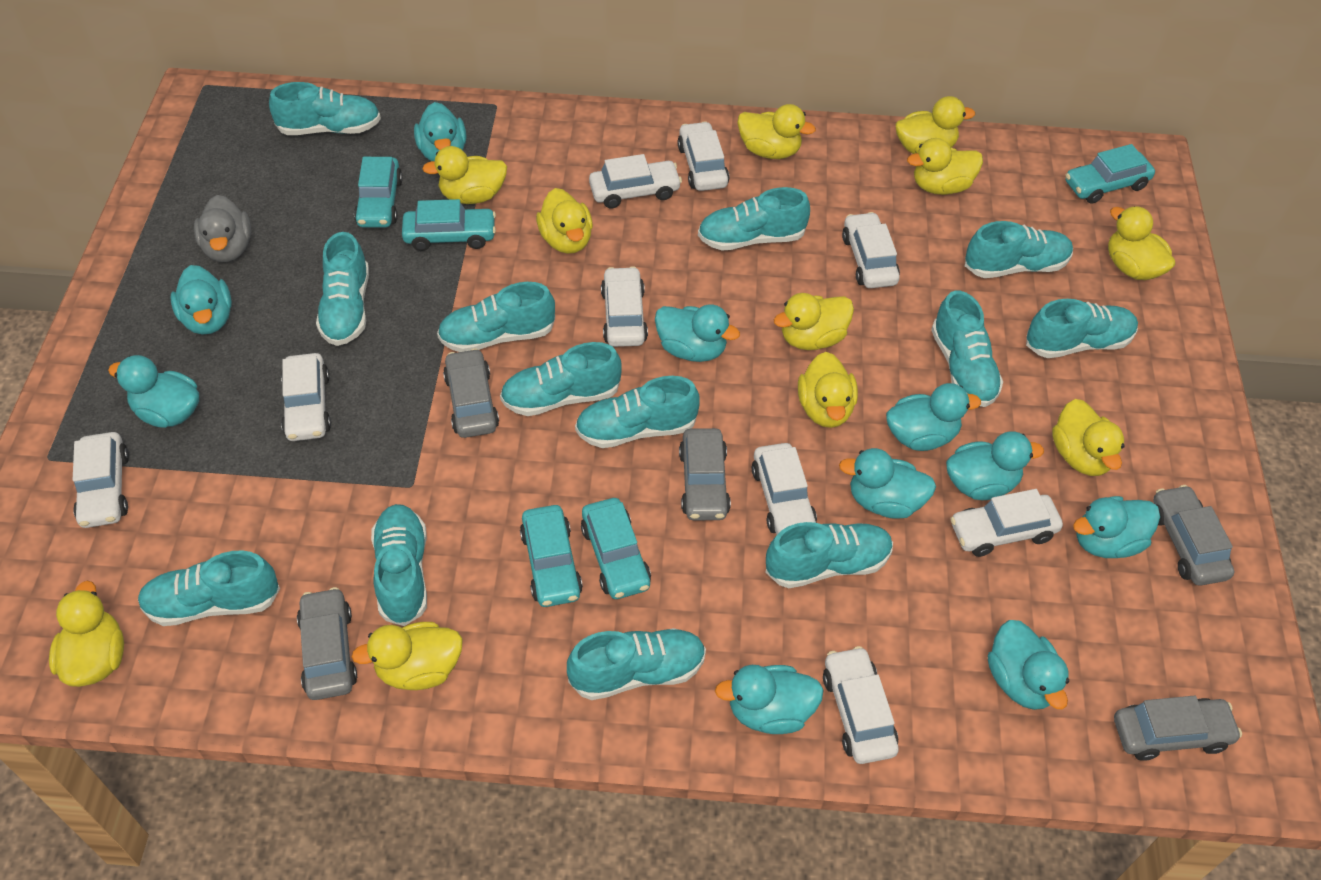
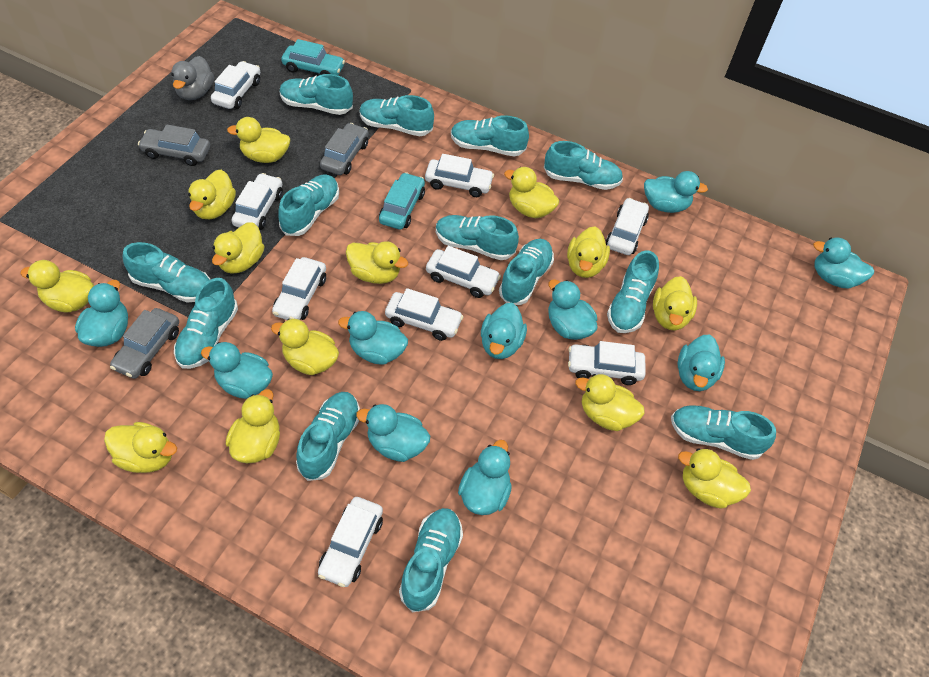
grey car: [297,587,357,700] [443,348,499,438] [679,428,731,521] [1114,696,1242,761] [1153,485,1234,586] = 5 -> [110,308,179,379] [138,124,210,166] [320,123,368,175] = 3
turquoise car: [354,157,403,227] [402,199,496,251] [520,505,583,607] [581,498,651,599] [1065,144,1155,204] = 5 -> [281,39,345,75] [379,172,425,230] = 2
yellow duck: [49,581,124,687] [352,622,463,690] [422,146,507,204] [536,188,593,254] [738,104,816,159] [774,293,854,350] [798,352,858,428] [895,96,975,154] [907,138,983,195] [1052,399,1125,476] [1108,206,1175,280] = 11 -> [20,260,94,312] [104,422,177,473] [188,170,236,219] [212,222,265,274] [226,389,280,463] [227,117,290,163] [271,319,339,375] [346,241,408,284] [504,167,560,218] [567,226,610,278] [576,374,645,431] [653,276,697,331] [678,448,751,509] = 13

